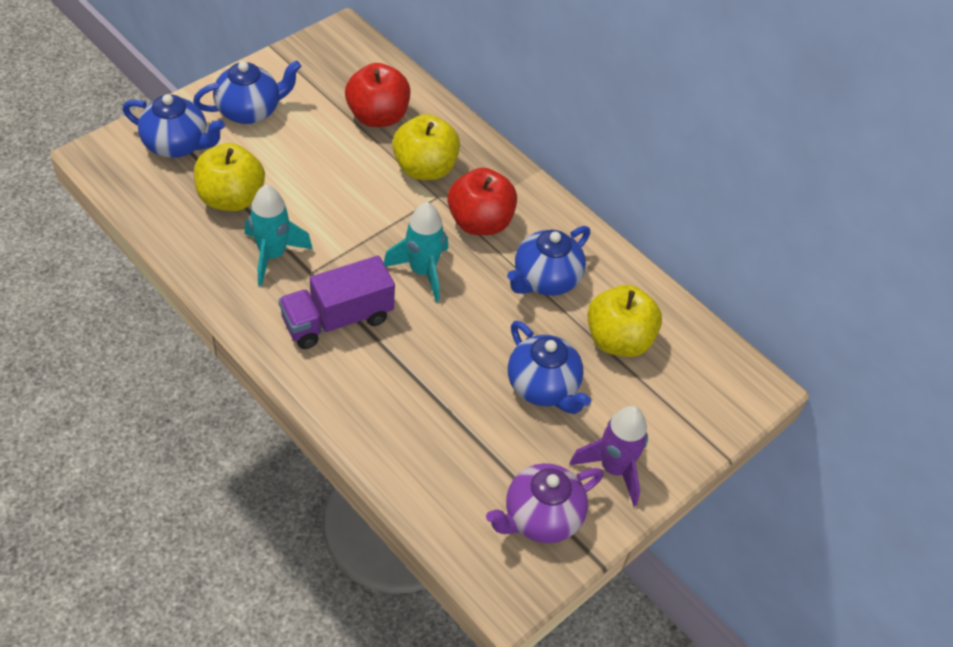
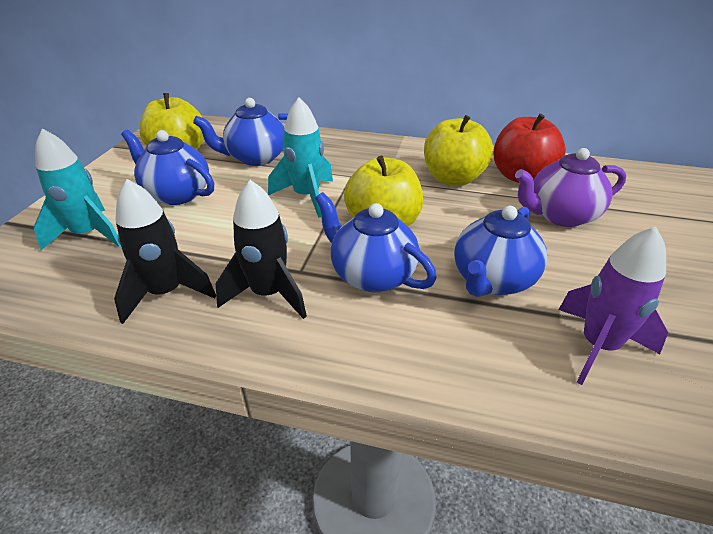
black rocket: none = 0 -> [114,179,216,324] [215,180,307,319] = 2
purple truck: [278,255,395,349] = 1 -> none = 0
red apple: [345,63,411,127] [448,168,517,235] = 2 -> [494,114,566,183] = 1

